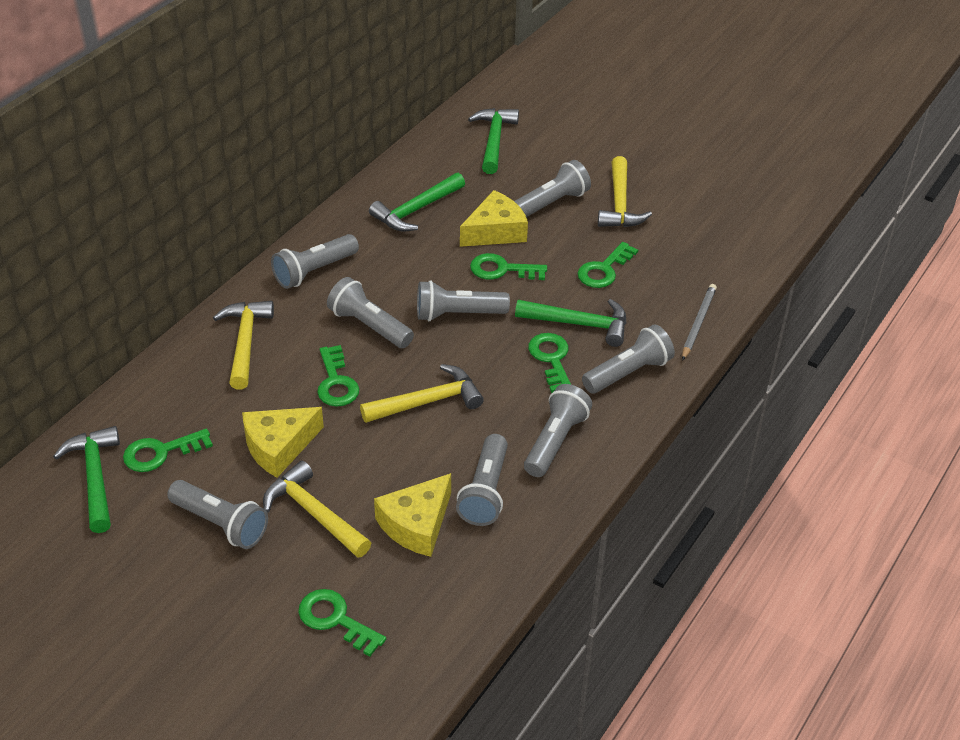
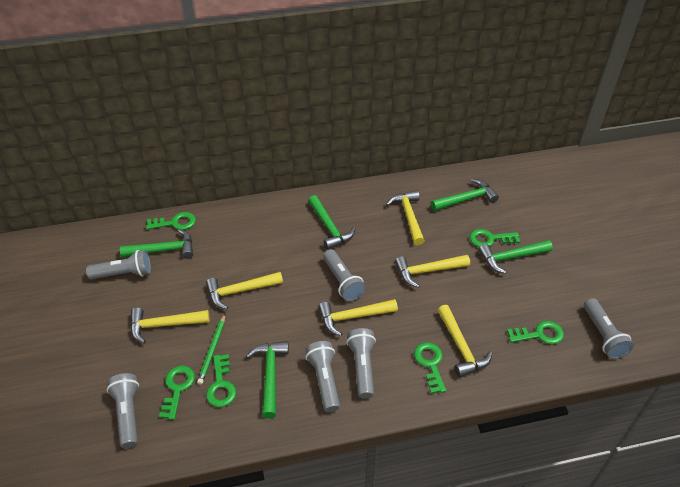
green hammer: [53,426,120,533] [369,173,465,231] [468,108,519,174] [515,299,626,347] = 4 -> [120,229,193,259] [246,341,289,418] [308,195,355,250] [431,179,499,211] [478,240,553,274] = 5
green pencil: none = 0 -> [197,314,225,385] = 1
grey flashlight: [167,480,268,549] [271,234,359,289] [327,277,414,348] [417,280,510,321] [456,434,508,526] [514,160,591,217] [524,384,592,477] [582,324,675,394] = 8 -> [86,250,151,279] [107,373,139,448] [305,341,340,412] [323,249,366,301] [346,328,376,399] [584,298,634,359] = 6
grey pencil: [682,284,717,361] = 1 -> none = 0
yellow cheese: [242,407,324,478] [374,473,451,557] [460,190,528,247] = 3 -> none = 0
yellow hammer: [213,301,274,389] [263,461,371,558] [360,364,484,423] [598,156,652,227] = 4 -> [130,307,210,343] [206,272,283,309] [318,299,398,336] [386,190,425,245] [395,255,470,288] [438,305,492,377] = 6

